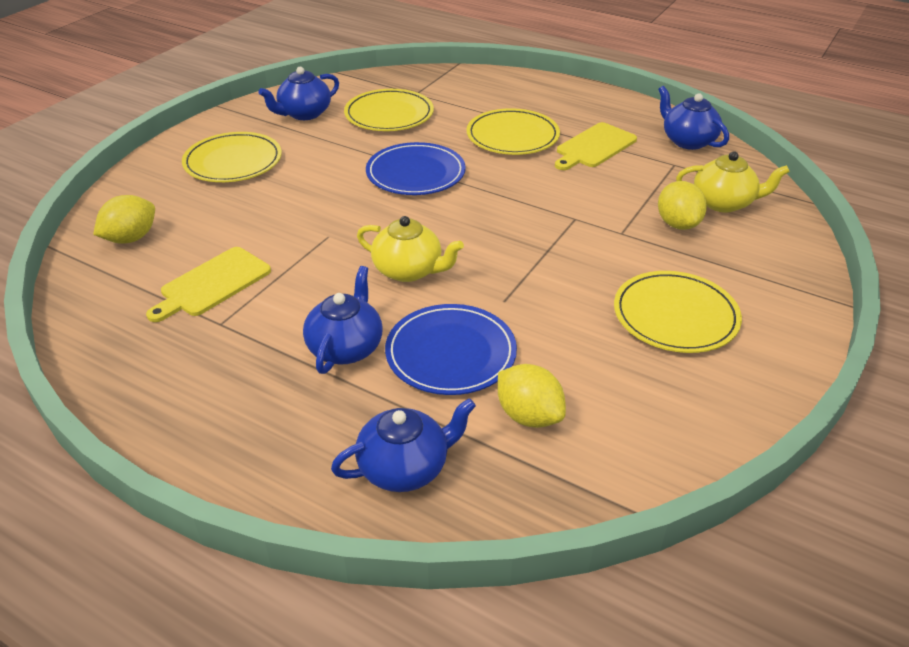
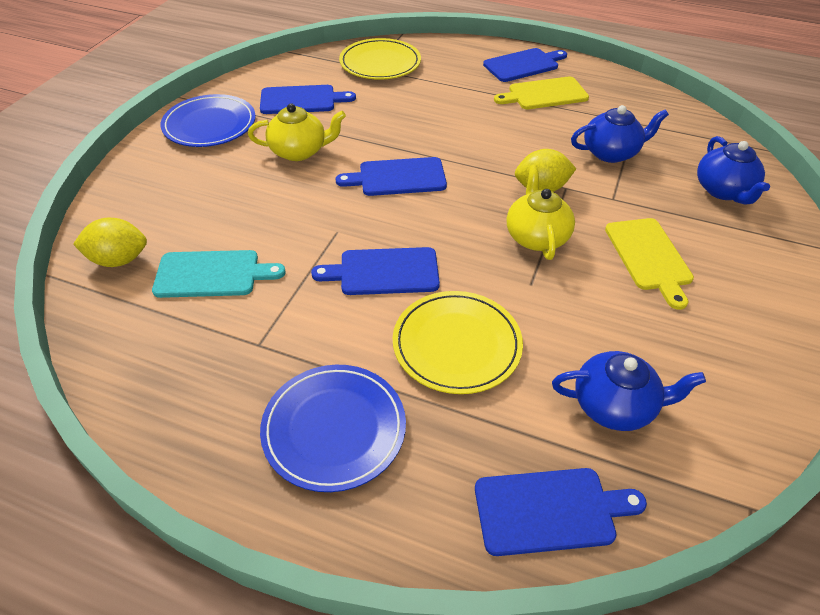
blue cutting board: none = 0 -> [260,85,356,114] [311,247,440,295] [336,157,447,196] [475,468,647,556] [483,48,567,82] = 5
blue teapot: [259,67,339,120] [303,266,382,374] [331,398,476,492] [658,86,729,150] = 4 -> [552,351,706,431] [571,105,669,163] [697,136,770,205] = 3
turquoise cutting board: none = 0 -> [152,250,286,298] = 1
yellow lemon: [93,195,155,243] [498,364,566,428] [658,181,707,230] = 3 -> [73,218,147,267] [515,149,576,192] = 2
yellow plate: [182,132,282,182] [344,89,434,131] [467,108,560,155] [614,271,742,353] = 4 -> [339,38,421,80] [393,291,523,394] = 2

